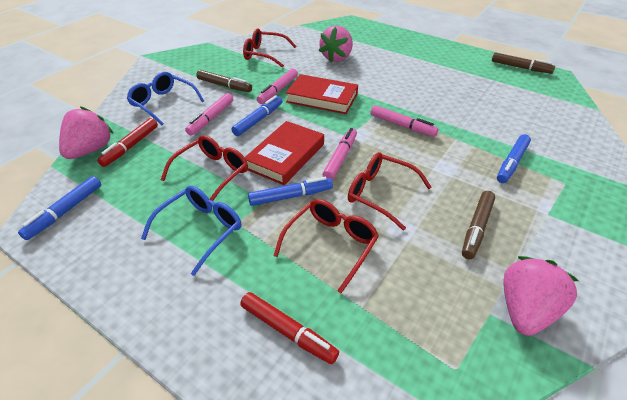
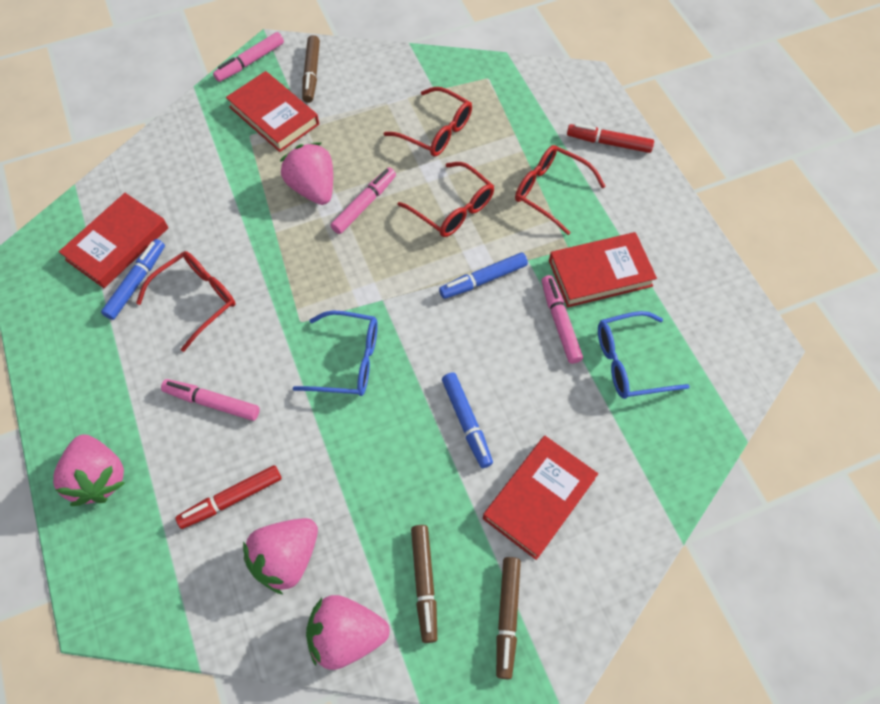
blue marker: [18,176,101,240] [231,95,282,136] [248,177,333,206] [497,134,531,183] = 4 -> [101,239,165,320] [439,253,528,299] [442,373,493,468] = 3
pink strawberry: [59,106,114,159] [319,26,353,62] [503,256,579,336] = 3 -> [53,434,125,506] [243,518,318,594] [280,142,333,205] [306,595,390,670] = 4
red book: [245,121,324,185] [286,74,358,114] = 2 -> [59,193,169,288] [226,71,319,152] [483,436,598,560] [549,232,657,307] = 4

